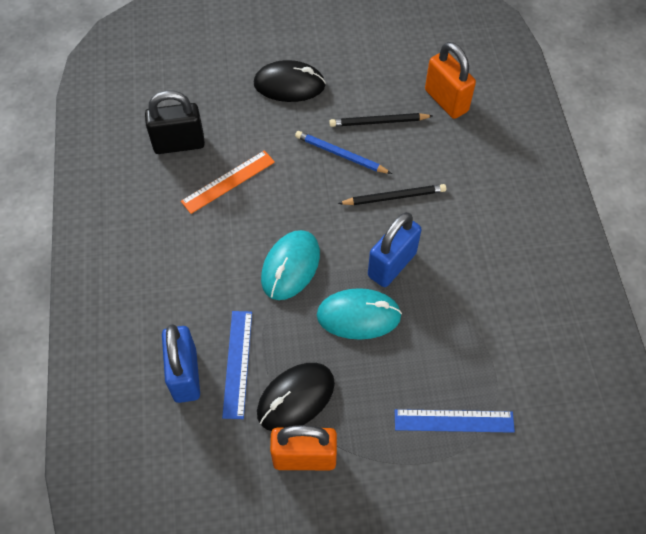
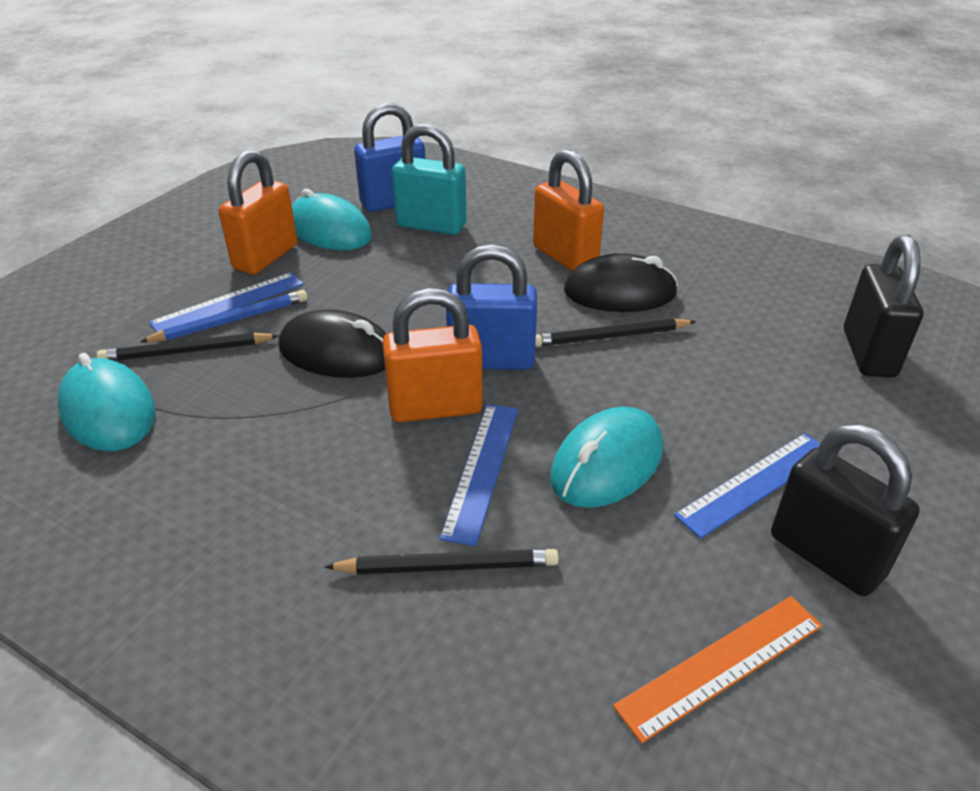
black padlock: [145,91,205,154] = 1 -> [771,424,920,596] [844,235,923,378] = 2
black pencil: [329,113,433,127] [338,184,446,205] = 2 -> [97,332,279,361] [324,549,559,574] [535,318,696,347] = 3
blue ruler: [222,311,252,419] [395,409,515,433] = 2 -> [149,272,304,332] [440,404,518,546] [674,433,820,539] = 3
orange padlock: [270,425,337,470] [425,42,476,119] = 2 -> [219,149,297,274] [382,288,483,422] [533,149,604,271] = 3
turquoise mouse: [261,230,320,300] [317,288,402,340] = 2 -> [58,353,156,451] [292,189,372,250] [550,407,663,508] = 3
turquoise padlock: none = 0 -> [392,123,466,235] = 1

